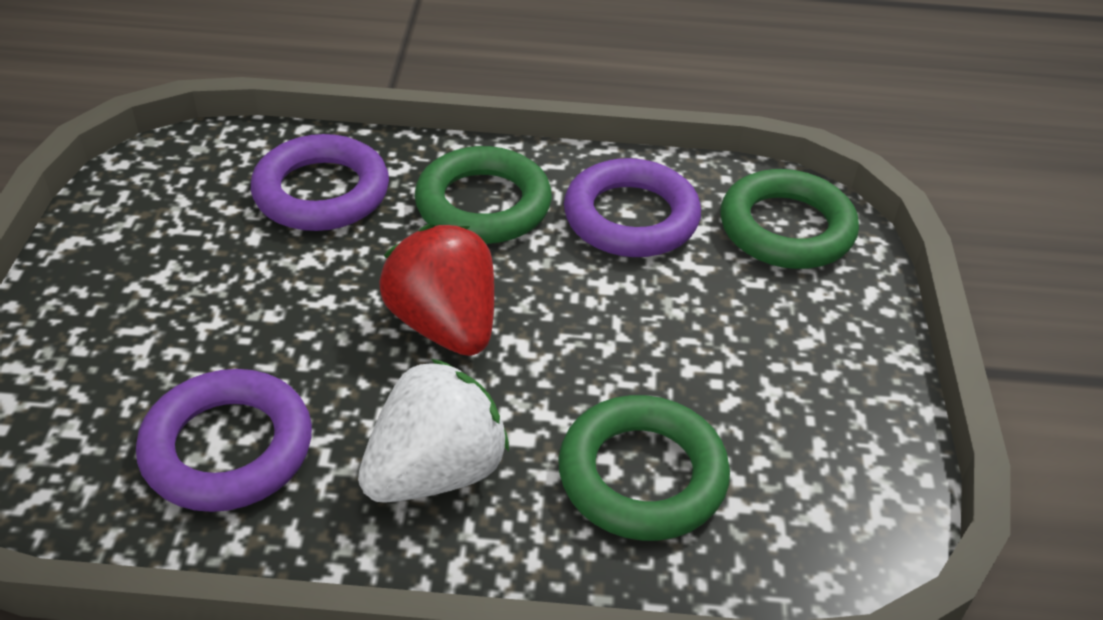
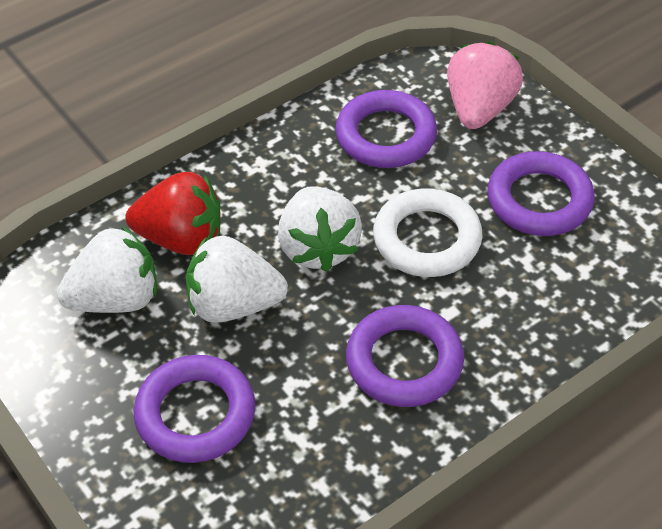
green ring: [415,146,552,244] [558,395,730,541] [721,169,859,269] = 3 -> none = 0
pink strawberry: none = 0 -> [447,41,523,129] = 1
purple ring: [136,369,312,512] [251,134,389,231] [564,158,701,257] = 3 -> [134,355,256,463] [336,90,437,168] [346,305,464,407] [487,151,595,236] = 4
white ring: none = 0 -> [373,188,483,277] = 1
white strawberry: [358,359,509,503] = 1 -> [57,226,157,313] [186,235,288,323] [278,186,362,272] = 3

